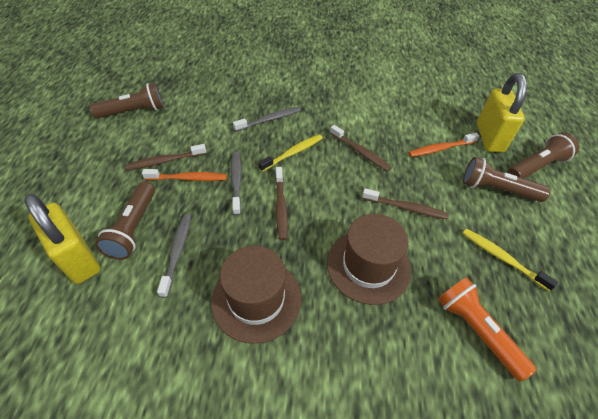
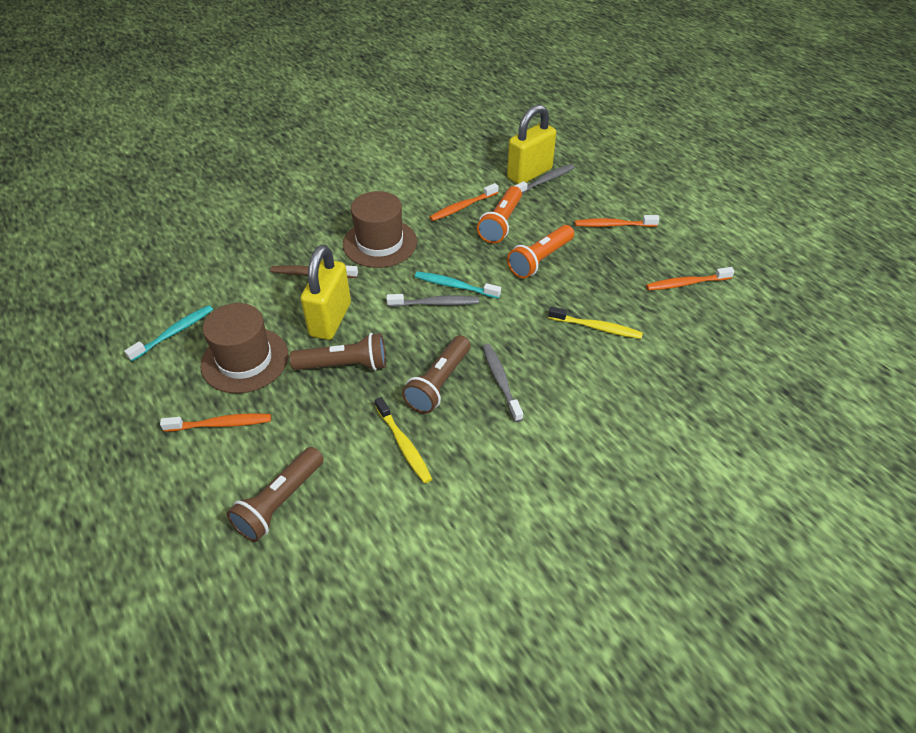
brown flashlight: [90,83,164,118] [95,182,155,260] [463,157,551,202] [507,132,579,179] = 4 -> [227,447,324,542] [290,333,386,370] [402,336,471,414] = 3
brown toothbrush: [125,144,206,170] [275,167,288,240] [330,125,392,172] [362,188,449,219] = 4 -> [270,265,358,278] = 1
orange flashlight: [438,277,536,381] = 1 -> [477,186,522,243] [507,225,574,279] = 2
orange toothbrush: [142,169,227,181] [408,133,479,157] = 2 -> [160,413,271,432] [429,183,498,221] [575,215,659,227] [646,267,735,291] = 4
turquoise toothbrush: none = 0 -> [124,305,213,361] [415,272,501,299] = 2

